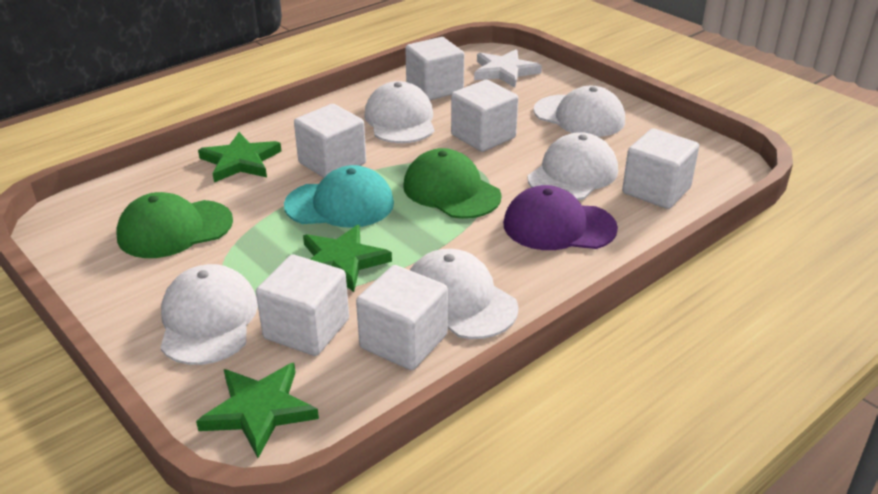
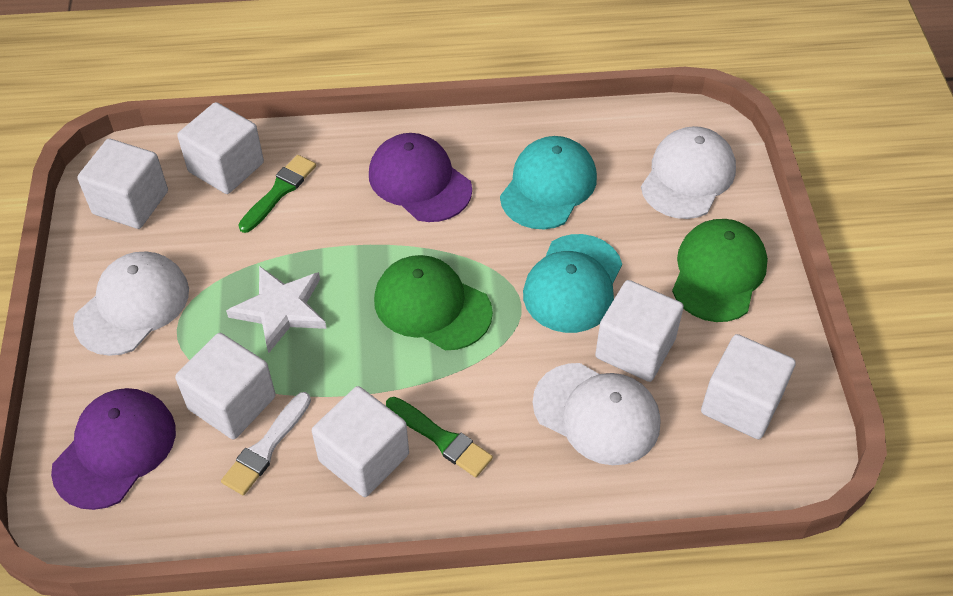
green brush: none = 0 -> [239,155,316,233] [386,397,493,477] = 2
green star: [196,363,319,458] [198,132,281,182] [303,225,392,292] = 3 -> none = 0
purple cap: [503,185,618,250] = 1 -> [51,388,176,510] [369,133,472,222] = 2
turquoise cap: [284,165,394,228] = 1 -> [500,136,597,229] [523,234,622,333] = 2
white brush: none = 0 -> [221,392,311,495] = 1
white cap: [161,264,258,365] [364,81,434,143] [410,249,518,339] [528,132,618,200] [533,86,625,137] = 5 -> [73,251,189,356] [533,363,660,465] [641,126,736,219] = 3

